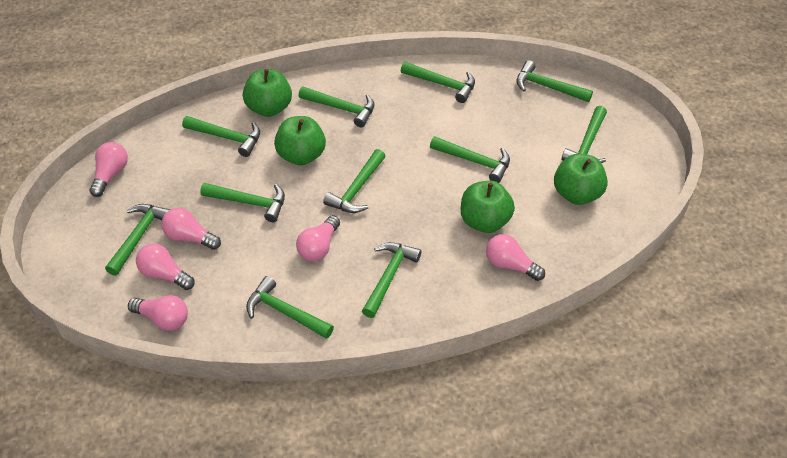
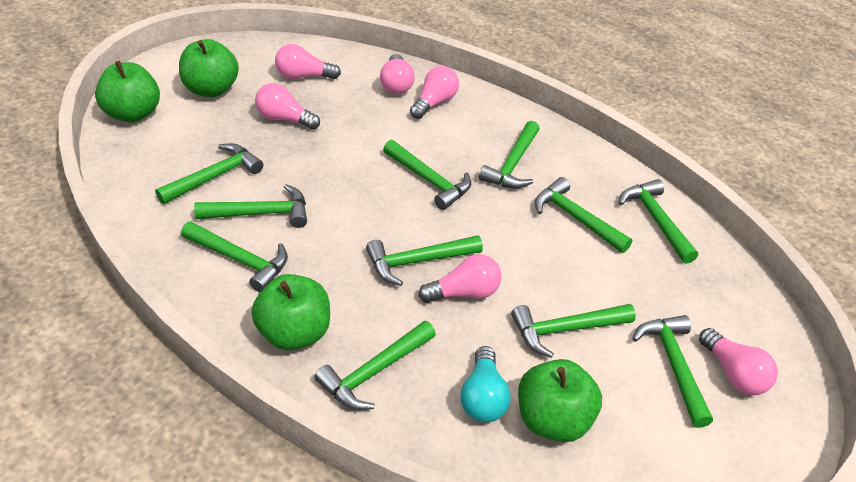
turquoise light bulb: none = 0 -> [460,346,511,422] = 1

